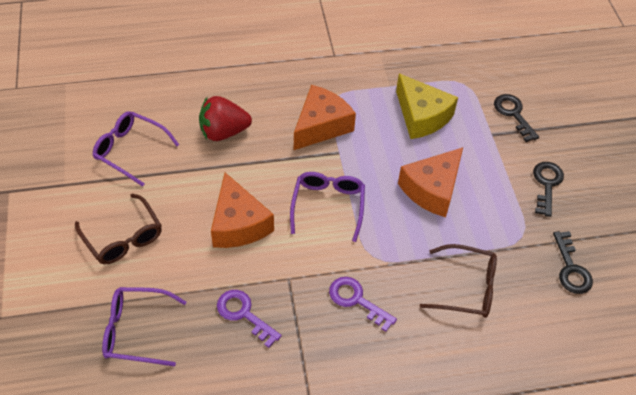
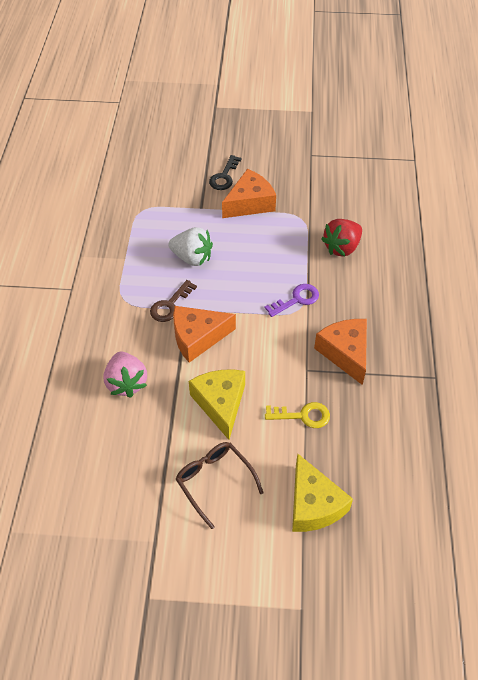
black key: [494,94,539,142] [533,162,564,217] [553,231,593,294] = 3 -> [209,155,242,190] = 1
brown glasses: [75,194,162,264] [420,244,497,318] = 2 -> [176,442,264,529] = 1
brown key: none = 0 -> [150,280,197,322] = 1
pink strawberry: none = 0 -> [103,351,147,398] = 1
purple glasses: [93,111,179,187] [102,287,186,367] [290,172,365,242] = 3 -> none = 0
purple key: [217,290,282,348] [329,277,397,332] = 2 -> [265,284,319,317] = 1
white strawberry: none = 0 -> [168,227,213,266] = 1
yellow cheese: [396,73,458,139] = 1 -> [189,369,245,440] [292,454,353,532] = 2
yellow key: none = 0 -> [265,402,330,428] = 1

